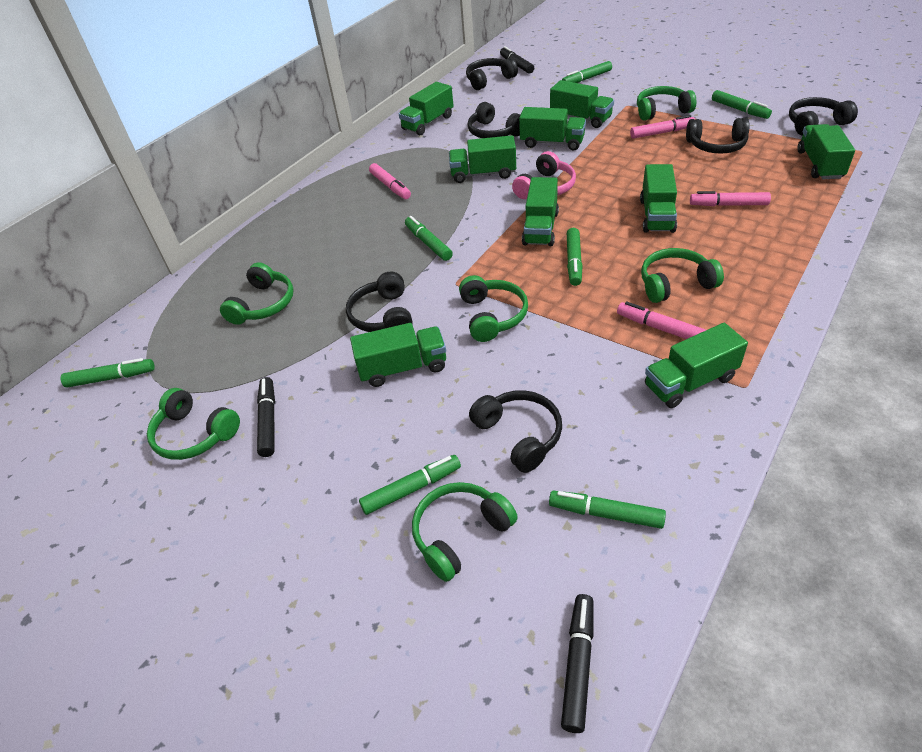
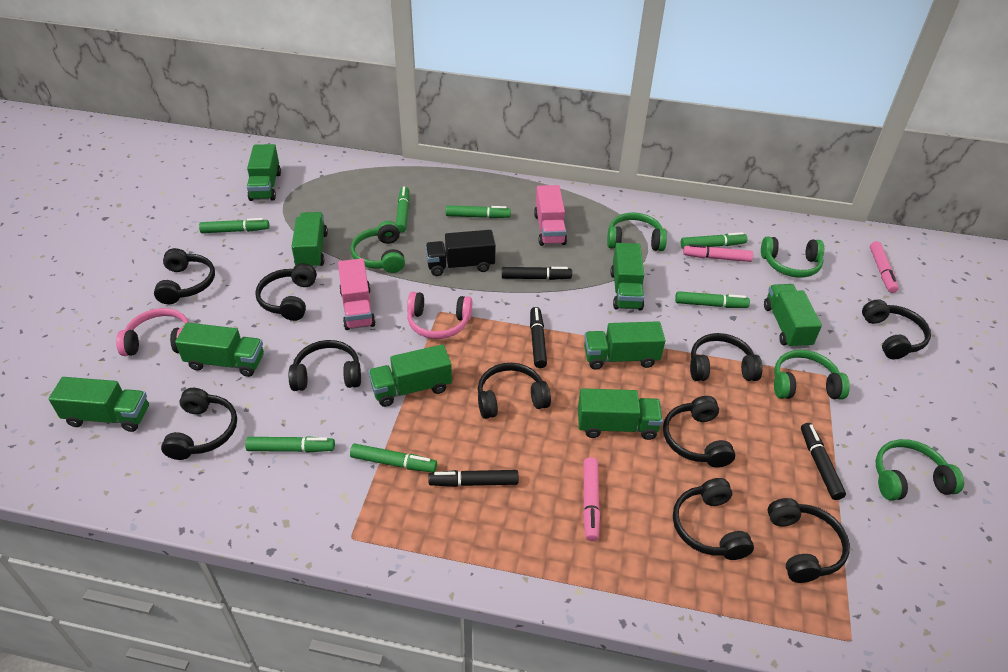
black headphones: [346,272,413,332] [466,58,518,90] [468,102,521,138] [469,390,562,473] [686,118,750,154] [789,97,858,136] = 6 -> [154,248,215,304] [161,388,237,460] [255,263,317,321] [289,340,361,391] [478,363,551,419] [663,396,735,468] [673,478,754,560] [690,333,763,381] [767,498,850,583] [862,299,931,360] = 10
black marker: [257,377,275,457] [500,46,534,74] [561,594,593,733] = 3 -> [428,470,518,487] [502,267,572,280] [530,307,547,368] [801,423,846,500] = 4
black truck: none = 0 -> [426,230,496,276] = 1
green headphones: [147,388,240,460] [220,262,293,325] [412,482,518,582] [459,275,528,342] [637,86,696,121] [641,248,724,303] = 6 -> [351,221,405,273] [607,213,667,251] [761,237,824,278] [774,350,850,399] [875,439,964,501] = 5
pink headphones: [512,151,576,199] = 1 -> [116,308,189,356] [407,292,472,339] = 2
pink marker: [369,163,411,199] [617,302,706,339] [630,115,695,139] [690,191,771,206] = 4 -> [583,457,600,541] [683,244,753,262] [870,241,899,293] = 3
pink truck: none = 0 -> [338,258,376,330] [534,185,567,246] = 2

